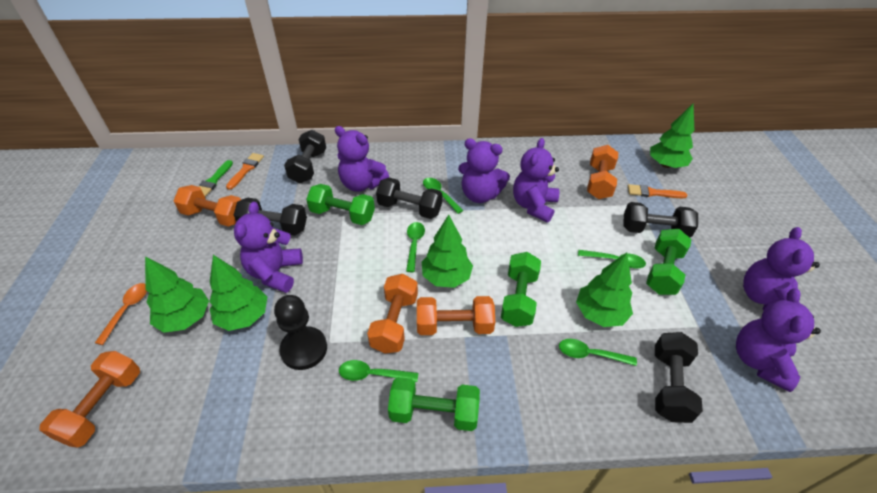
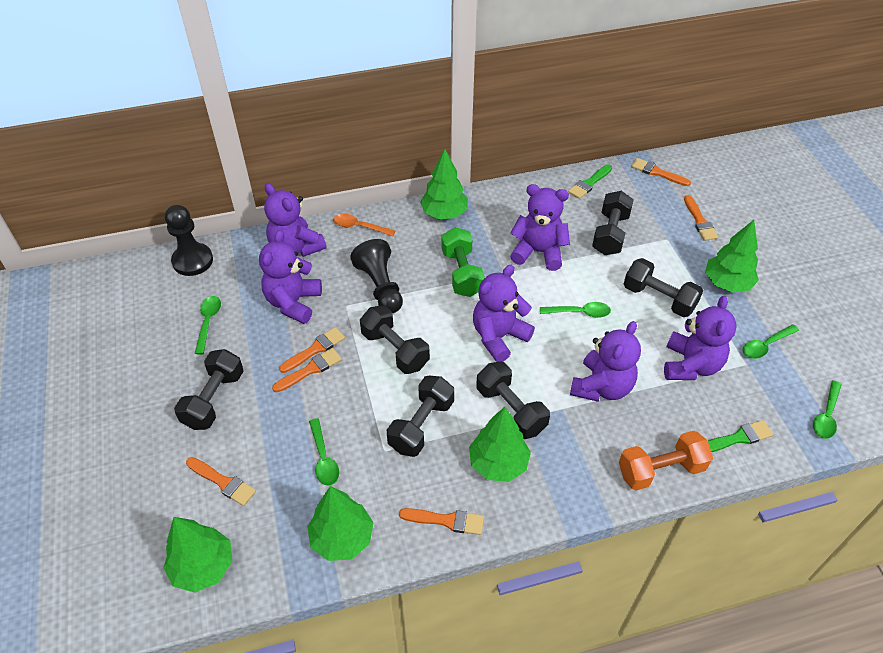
black dumbbell: [234,198,307,236] [284,130,326,183] [376,178,442,219] [623,202,698,238] [655,332,703,423] = 5 -> [174,349,243,430] [360,305,430,374] [387,376,454,457] [476,361,550,439] [592,191,634,255] [624,258,703,317] = 6
black pawn: [274,295,327,370] = 1 -> [165,205,213,276] [350,239,403,313] = 2
green brush: [199,160,233,197] = 1 -> [568,164,612,199] [708,420,773,452] = 2
green dumbbell: [306,184,375,225] [388,377,480,431] [501,252,541,327] [646,229,691,295] = 4 -> [441,227,485,297] = 1
orange brush: [226,153,264,190] [628,184,688,198] = 2 -> [186,457,256,506] [272,348,342,392] [279,327,345,373] [399,508,484,535] [631,158,691,186] [684,195,718,241] = 6
orange dumbbell: [40,351,140,448] [173,185,241,227] [367,274,418,354] [417,296,495,335] [587,145,618,199] = 5 -> [619,431,713,490] = 1

